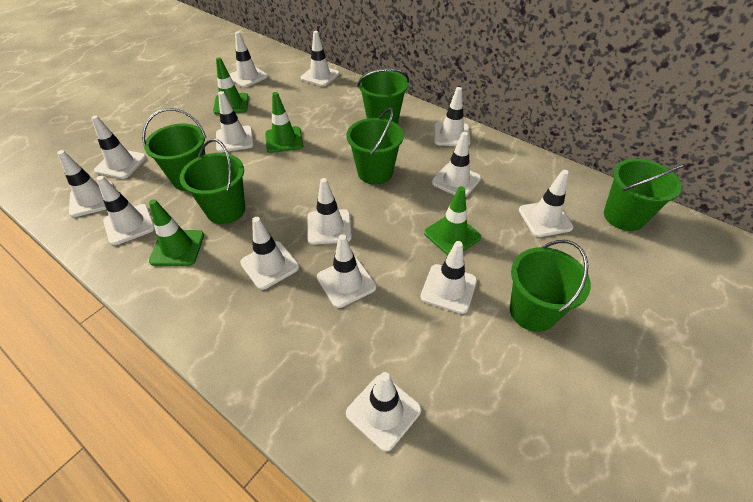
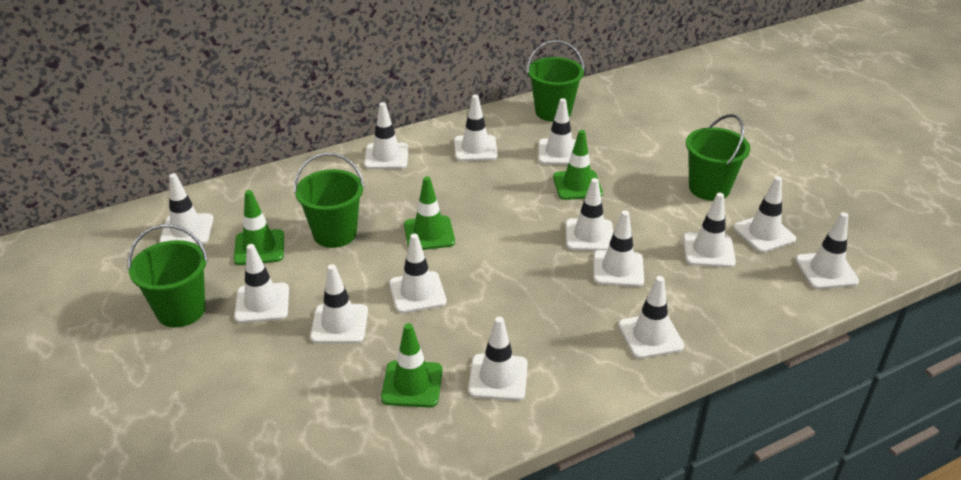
green bucket: [142,108,207,191] [180,139,245,224] [346,108,404,184] [357,69,409,124] [510,240,591,332] [604,159,686,231] = 6 -> [128,224,208,327] [294,153,365,248] [527,40,585,122] [686,114,750,201] = 4

